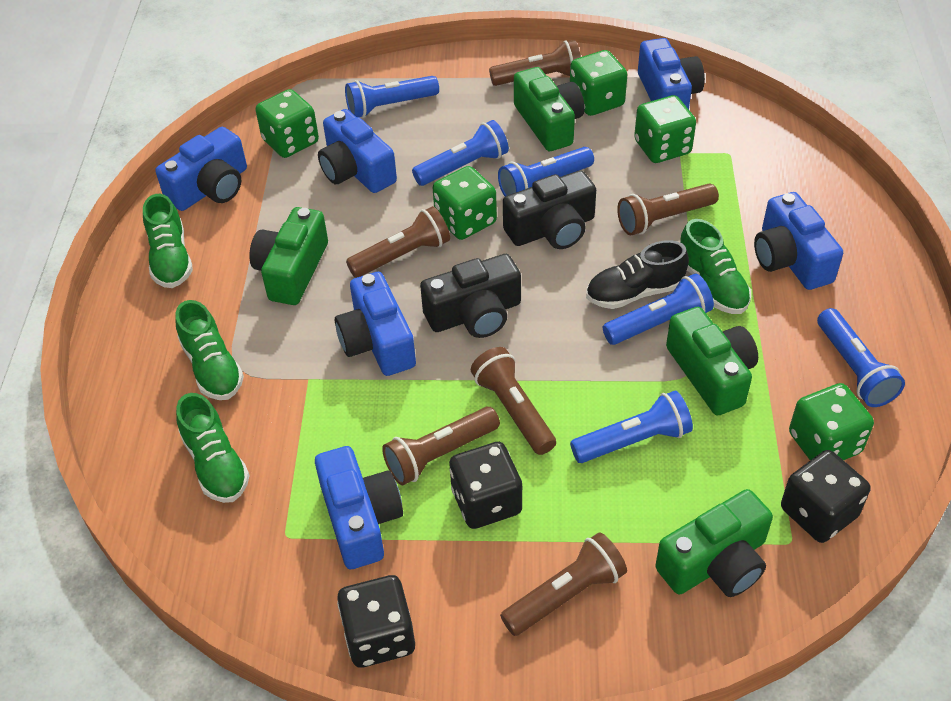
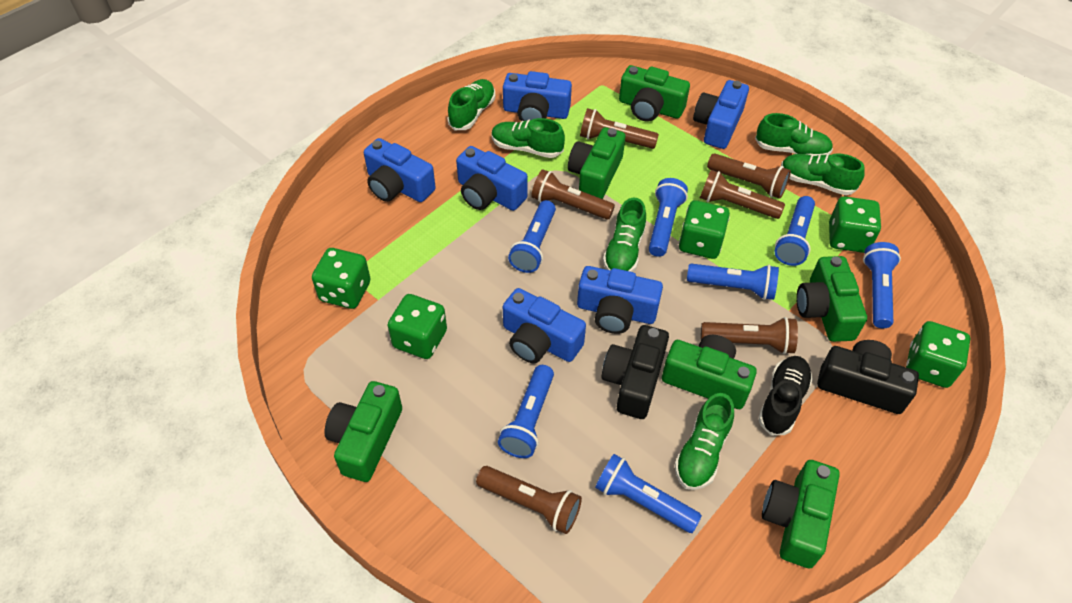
black dice: [337,575,415,668] [449,442,522,529] [781,450,870,543] = 3 -> none = 0
blue flashlight: [345,76,439,118] [412,120,509,186] [498,147,594,197] [570,390,693,463] [603,274,714,345] [817,308,905,407] = 6 -> [498,365,554,458] [508,200,556,273] [595,454,702,533] [649,178,688,257] [687,264,779,300] [774,196,815,266] [863,242,901,328] = 7
green camera: [249,207,328,305] [514,67,585,151] [655,489,773,597] [666,307,758,416] = 4 -> [325,381,402,482] [568,127,625,199] [619,65,690,122] [662,335,757,409] [762,460,840,569] [796,256,867,342] = 6
green shoe: [143,194,193,288] [175,300,244,400] [176,393,250,503] [680,219,751,314] = 4 -> [447,79,495,130] [492,118,565,158] [603,198,646,272] [675,393,734,490] [755,113,833,156] [781,153,865,195] = 6

